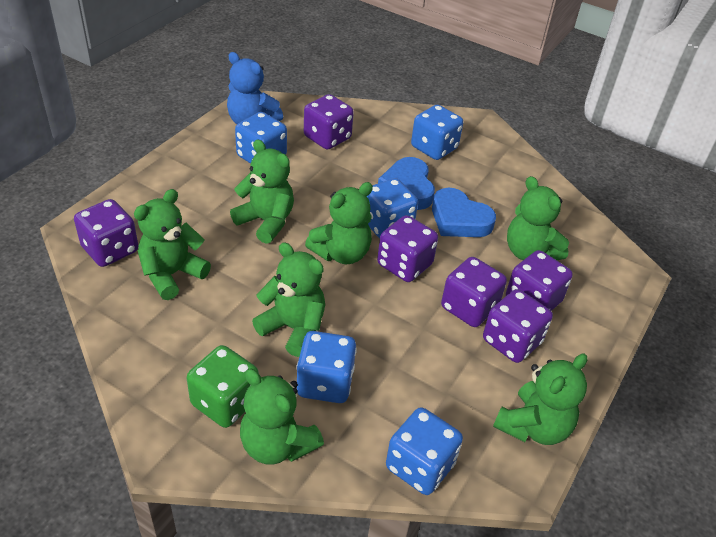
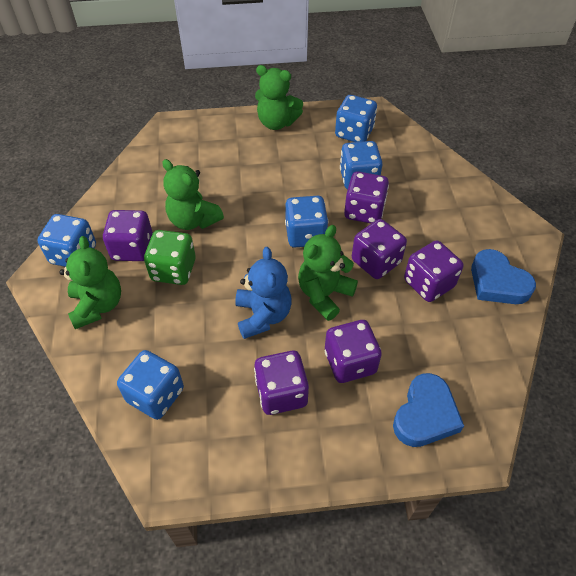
green teddy bear: [134,189,211,300] [230,140,294,244] [240,369,324,465] [252,242,325,357] [305,182,373,264] [493,353,588,445] [507,176,569,260] = 7 -> [60,236,121,329] [162,159,224,230] [255,65,303,130] [298,225,358,321] = 4

